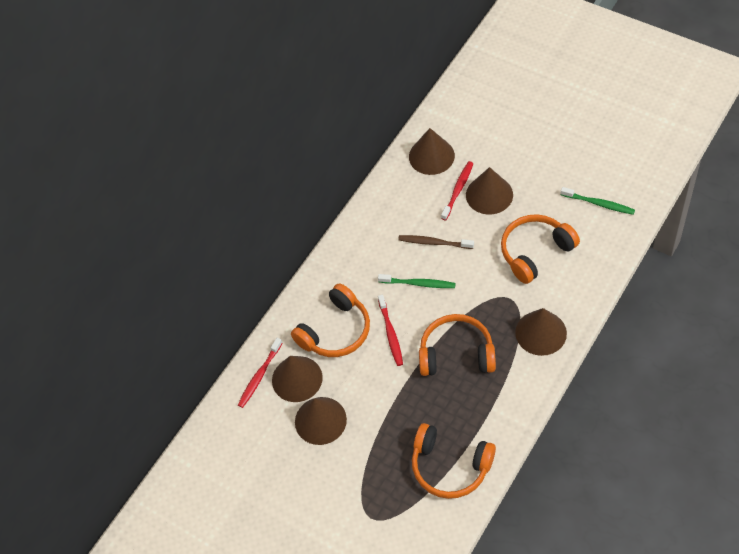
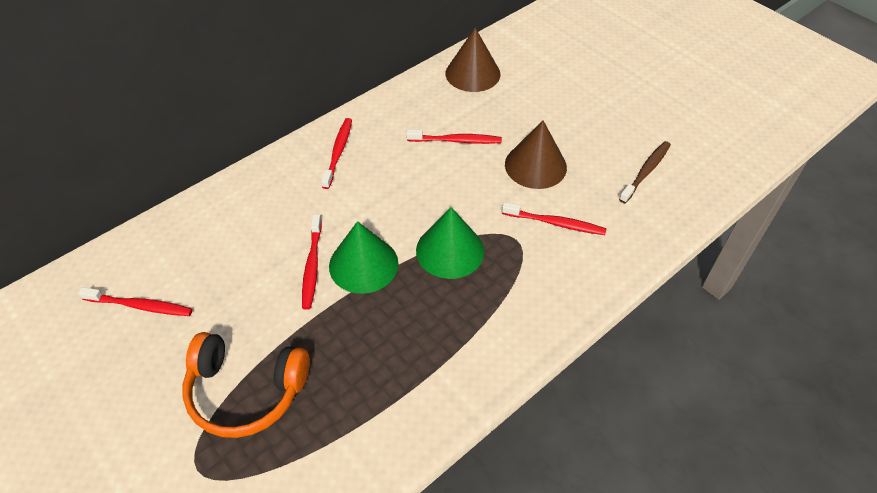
brown cone: [272,356,323,402] [295,397,347,445] [409,128,455,175] [466,167,513,215] [515,308,567,356] = 5 -> [445,28,501,92] [505,120,567,189] = 2
green cone: none = 0 -> [329,221,398,294] [416,207,484,279] = 2
green toothbrush: [378,274,456,288] [561,187,635,215] = 2 -> none = 0
orange headphones: [291,283,370,357] [412,423,496,499] [419,314,496,376] [501,214,580,284] = 4 -> [183,332,310,438] = 1
red toothbrush: [238,338,283,408] [378,295,403,366] [441,161,474,220] = 3 -> [78,287,193,316] [302,214,322,310] [321,118,352,189] [406,129,502,144] [502,202,606,235] = 5

